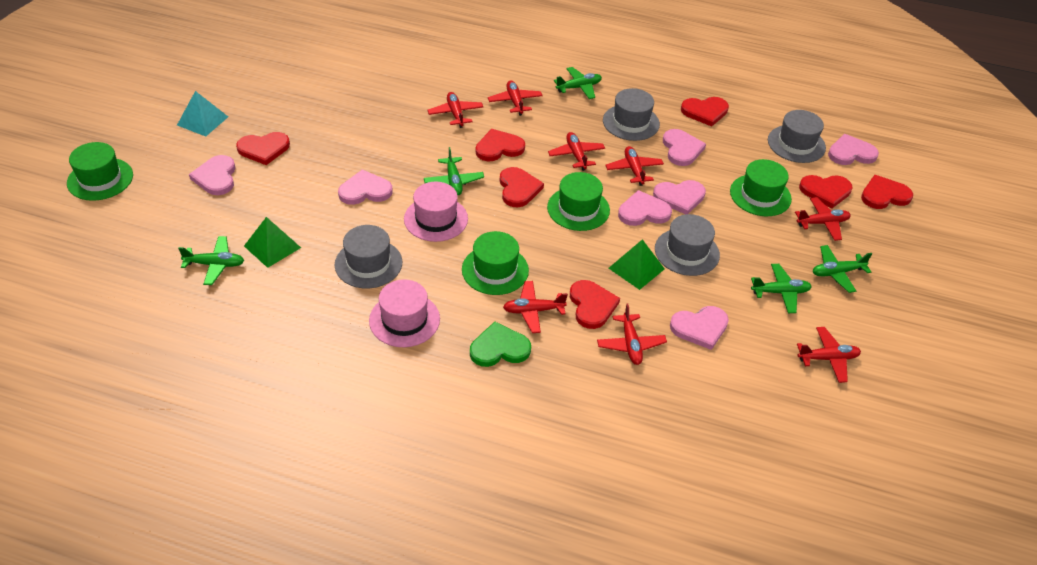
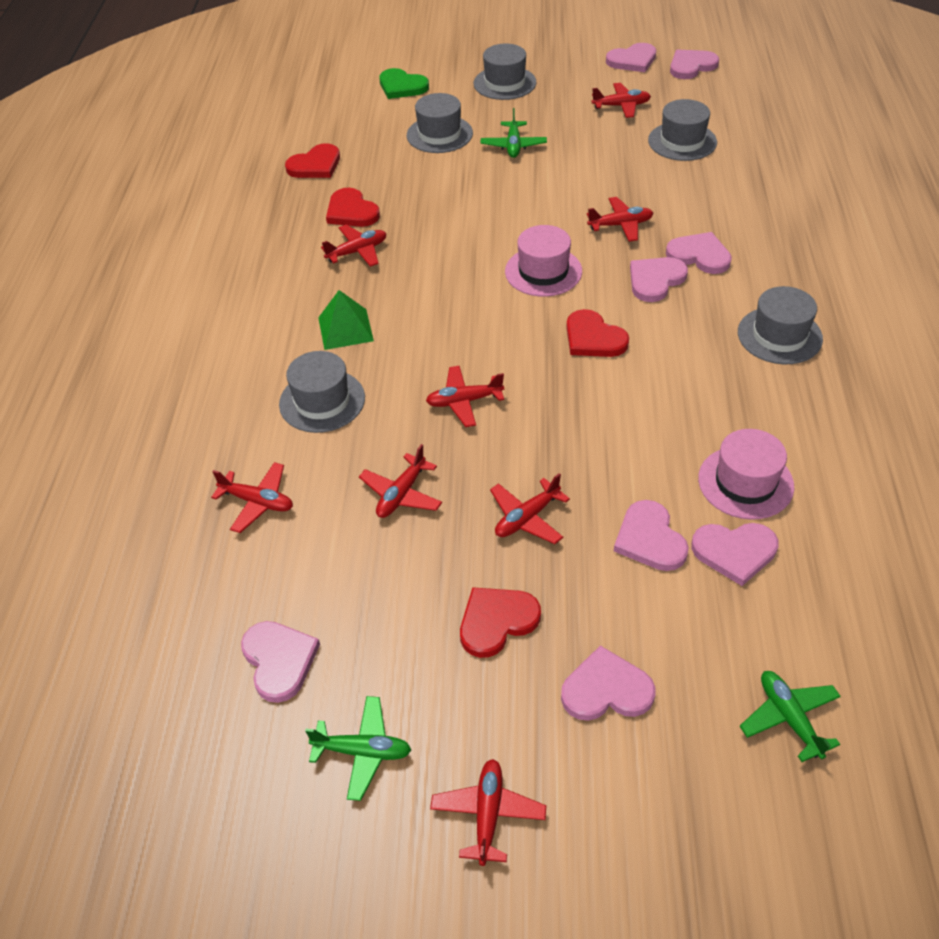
green hat: [67,142,133,201] [462,231,529,295] [547,172,610,231] [730,159,792,216] = 4 -> none = 0
green plane: [178,236,244,285] [424,147,484,196] [554,67,602,99] [751,264,812,313] [813,245,872,293] = 5 -> [305,696,411,801] [481,108,547,158] [740,671,841,762] = 3
green pyramid: [244,217,301,268] [609,239,665,290] = 2 -> [318,290,374,350] = 1
grey hat: [335,225,402,288] [603,88,660,141] [655,214,720,276] [768,110,826,163] = 4 -> [279,351,365,433] [407,93,473,153] [474,44,537,100] [648,99,717,161] [738,286,823,364] = 5
pink heart: [189,155,236,195] [338,170,393,205] [618,190,672,226] [653,180,706,214] [663,129,706,166] [670,306,729,350] [828,134,879,165] = 7 -> [241,621,320,703] [561,645,655,721] [606,43,656,72] [614,500,689,571] [630,257,688,302] [666,232,732,274] [670,49,719,79] [691,523,778,586] = 8
red heart: [236,132,290,165] [476,129,525,161] [500,167,544,207] [570,280,620,329] [681,97,729,126] [799,175,853,209] [861,175,913,209] = 7 -> [285,143,340,178] [326,188,380,227] [460,587,541,658] [566,309,629,357] = 4
turquoise pyramid: [177,91,228,137] = 1 -> none = 0

